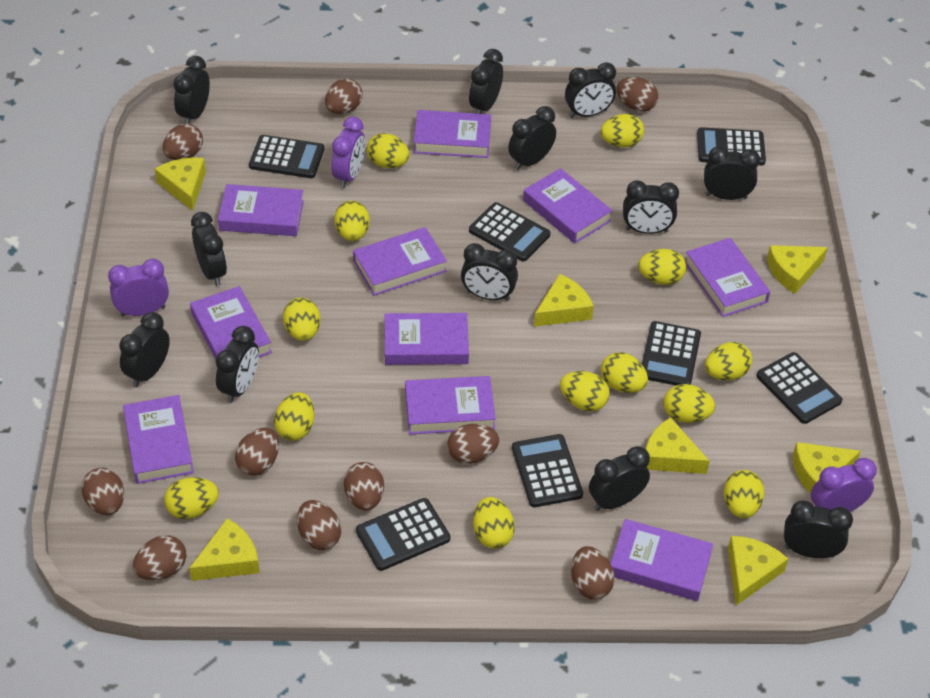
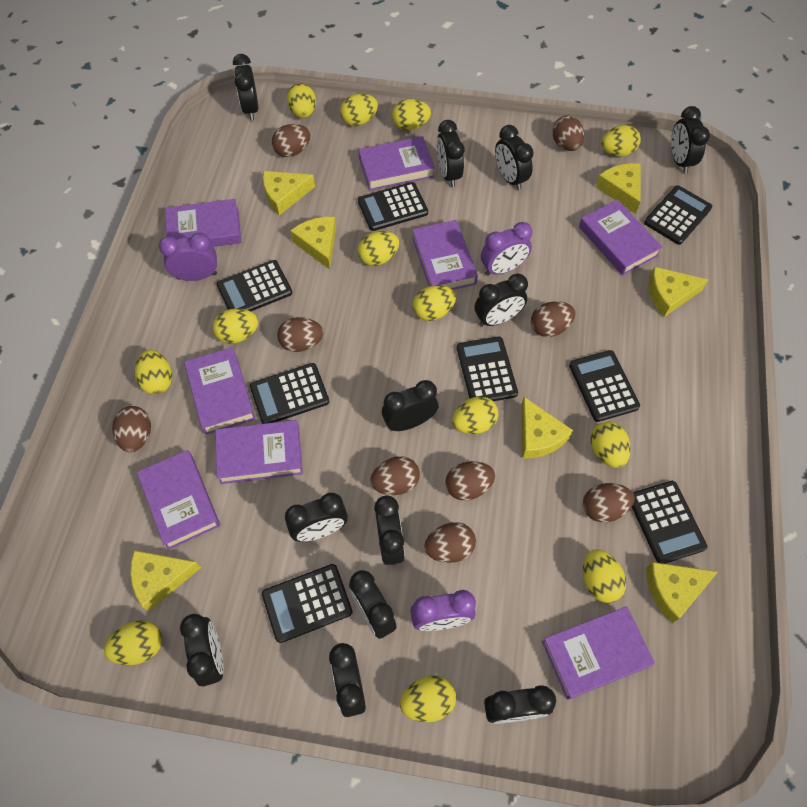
black calculator: [249,135,324,178] [356,498,450,571] [469,202,550,261] [512,434,583,507] [642,321,701,386] [697,127,766,165] [756,352,842,424] = 7 -> [217,260,292,311] [250,363,329,424] [262,564,352,643] [358,182,428,231] [457,336,518,401] [569,350,640,422] [632,481,707,564] [644,185,712,245] = 8
brown egg: [81,468,124,515] [133,535,186,580] [163,124,203,160] [235,428,279,476] [297,500,341,550] [325,79,363,114] [344,462,384,510] [447,424,499,464] [571,546,615,600] [616,77,658,112] = 10 -> [112,406,151,452] [272,124,310,157] [277,317,323,352] [370,456,420,495] [424,522,476,563] [445,461,495,501] [531,301,576,337] [552,115,584,151] [583,483,635,522] = 9
purple book: [123,395,194,484] [190,286,272,360] [218,184,304,236] [353,227,447,296] [384,313,469,365] [405,376,496,434] [413,110,491,158] [523,168,613,243] [610,519,713,601] [685,238,770,317] = 10 -> [137,450,220,550] [165,199,242,247] [184,347,255,435] [215,420,303,484] [358,136,435,191] [412,220,478,290] [542,606,655,700] [579,199,662,275] = 8

